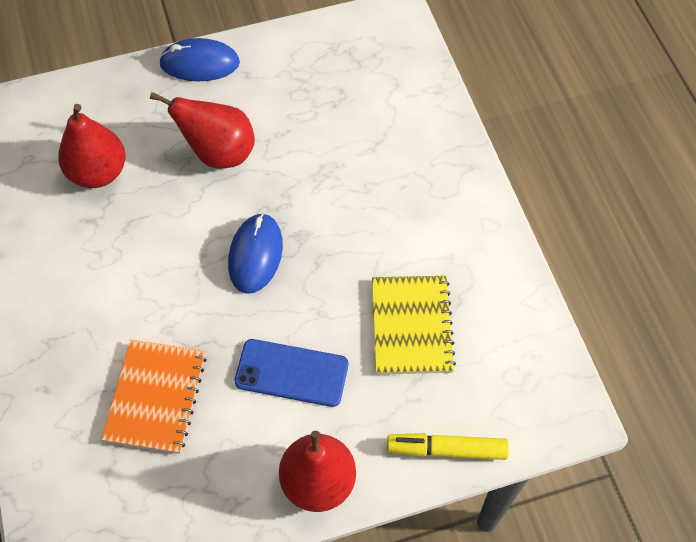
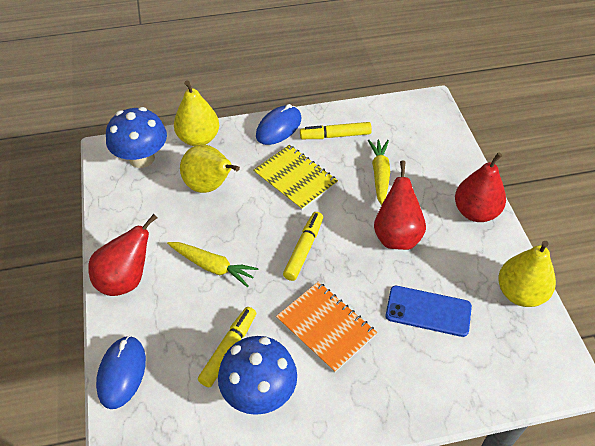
blue mushroom: none = 0 -> [106,107,167,168] [218,336,297,415] = 2
yellow carrot: none = 0 -> [167,242,259,287] [368,140,390,206] = 2
yellow marker: [387,433,509,460] = 1 -> [198,307,256,387] [283,212,323,281] [300,122,372,139] = 3
yellow pear: none = 0 -> [174,80,219,146] [180,145,240,193] [498,241,556,307] = 3

